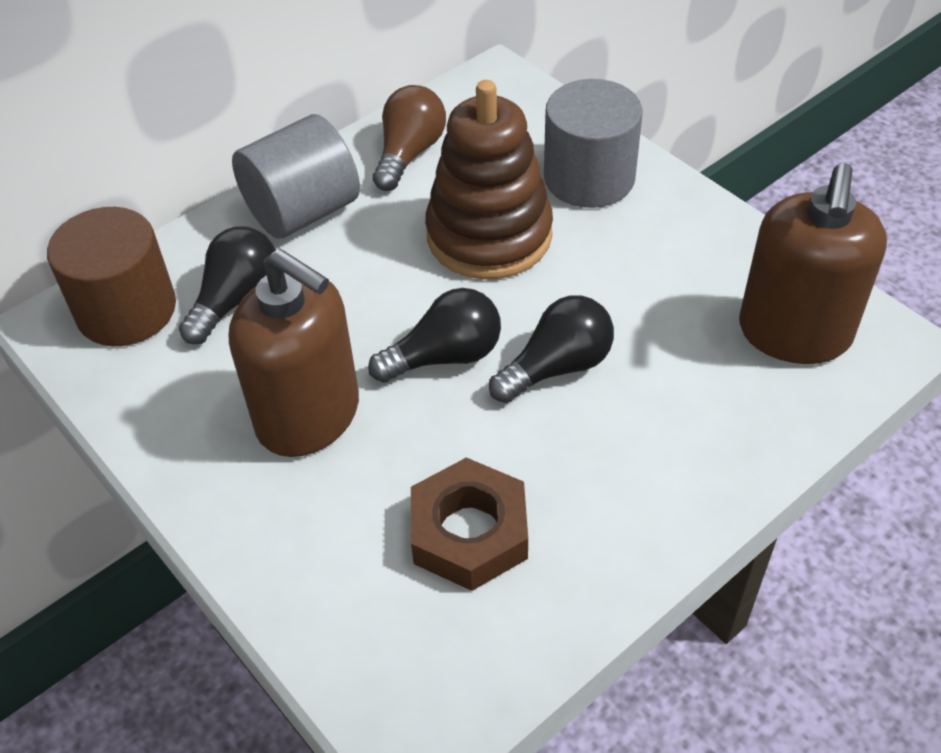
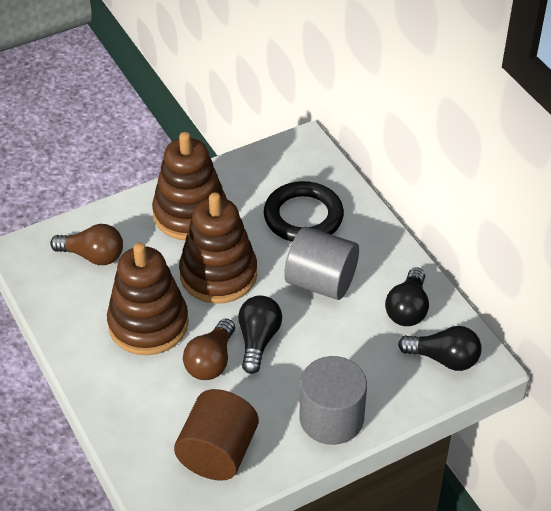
black ring: none = 0 -> [264,181,344,242] = 1
brown light bulb: [373,85,446,191] = 1 -> [50,224,123,265] [183,318,235,380] = 2
brown nut: [411,457,528,591] = 1 -> none = 0
brown soap dispenser: [229,249,359,457] [739,163,887,364] = 2 -> none = 0
brown stacking toy: [425,80,553,279] = 1 -> [107,243,189,355] [152,132,227,240] [179,193,257,304] = 3

